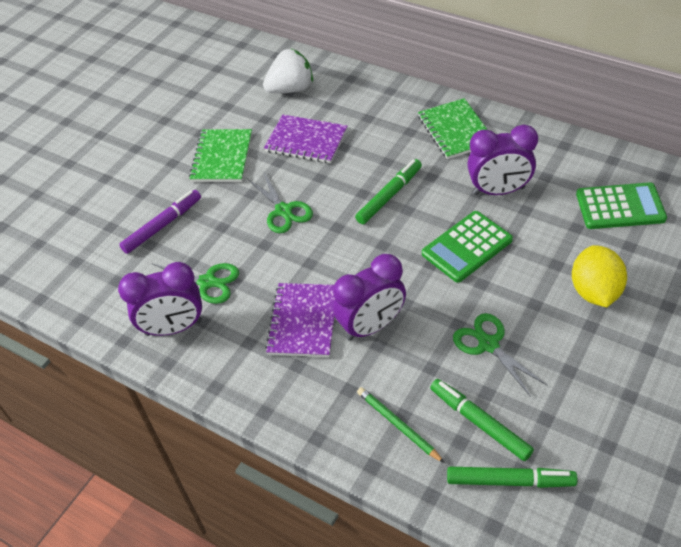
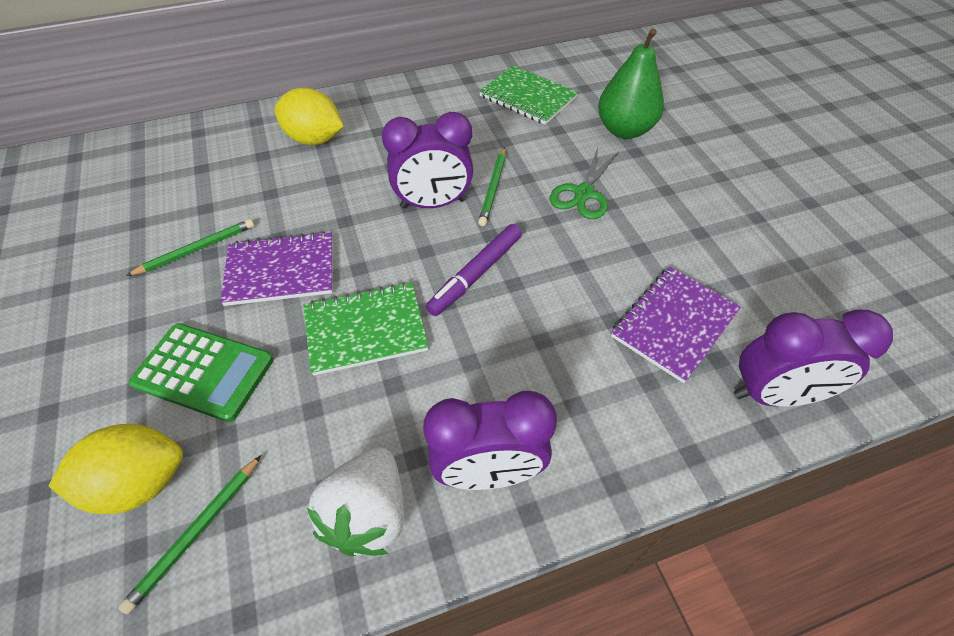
green calculator: [422,211,513,283] [576,182,667,229] = 2 -> [129,323,273,422] = 1
green marker: [355,159,422,224] [430,379,534,461] [447,467,577,488] = 3 -> none = 0
green pear: none = 0 -> [598,28,664,139] = 1
green pencil: [357,387,445,463] = 1 -> [119,455,261,614] [126,219,254,276] [478,147,506,226] = 3
green scissors: [152,263,239,304] [248,171,313,233] [453,313,547,397] = 3 -> [549,148,619,219] = 1
yellow lemon: [572,245,627,307] = 1 -> [49,424,183,514] [274,88,344,145] = 2

